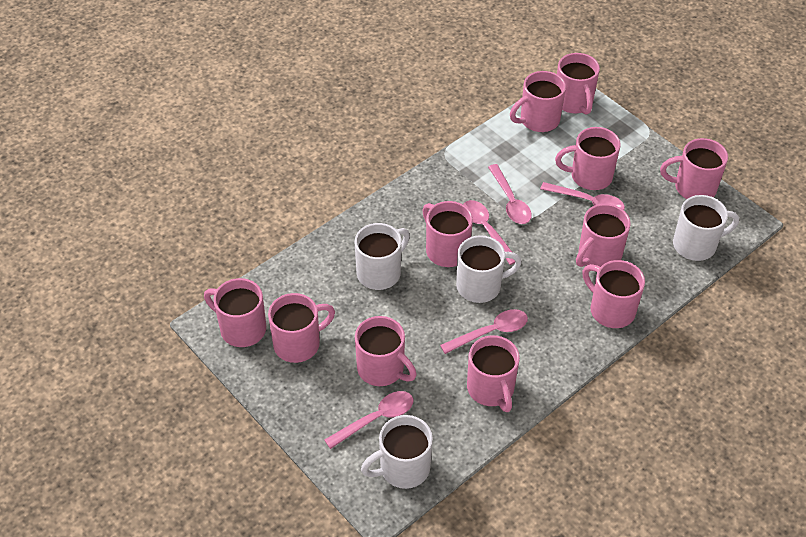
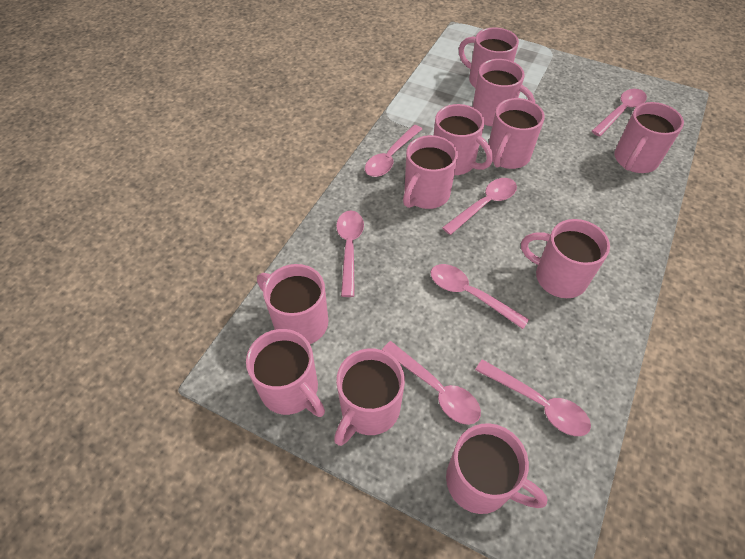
pink spoon: [324,391,413,449] [440,309,528,354] [463,200,515,265] [488,164,532,224] [540,182,625,210] = 5 -> [336,211,364,297] [365,125,422,177] [382,341,481,425] [431,264,529,329] [442,178,517,235] [475,359,591,436] [592,89,647,136] = 7
white mug: [355,223,410,290] [361,415,433,489] [456,235,522,303] [673,195,739,261] = 4 -> none = 0

